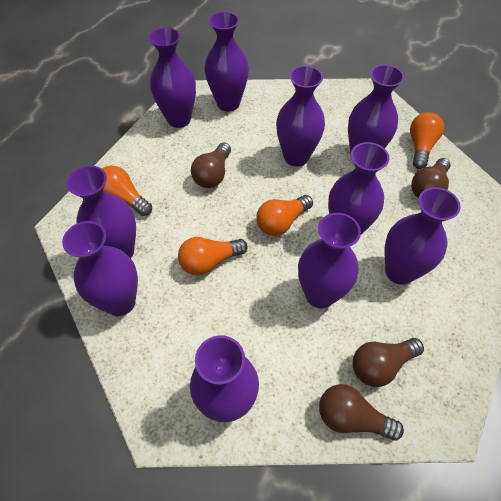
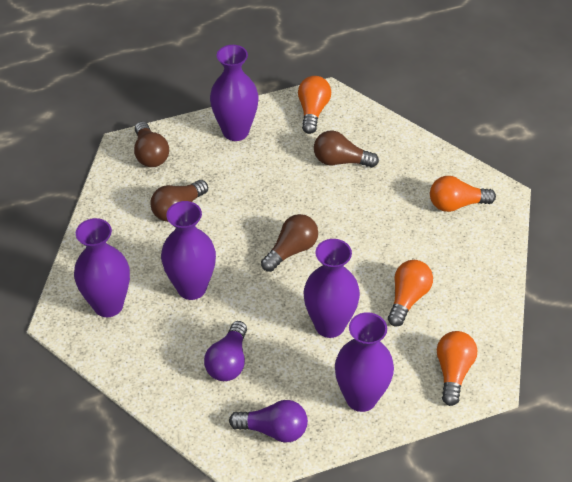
purple light bulb: none = 0 -> [204,321,247,381] [229,400,308,442] = 2
purple vase: [62,221,138,316] [66,165,136,258] [149,27,196,128] [190,335,259,422] [205,11,249,112] [276,66,325,167] [298,213,361,308] [328,142,389,234] [348,64,404,159] [385,187,461,285] = 10 -> [74,218,130,317] [161,201,216,300] [210,45,259,141] [303,239,360,338] [335,312,394,412] = 5

